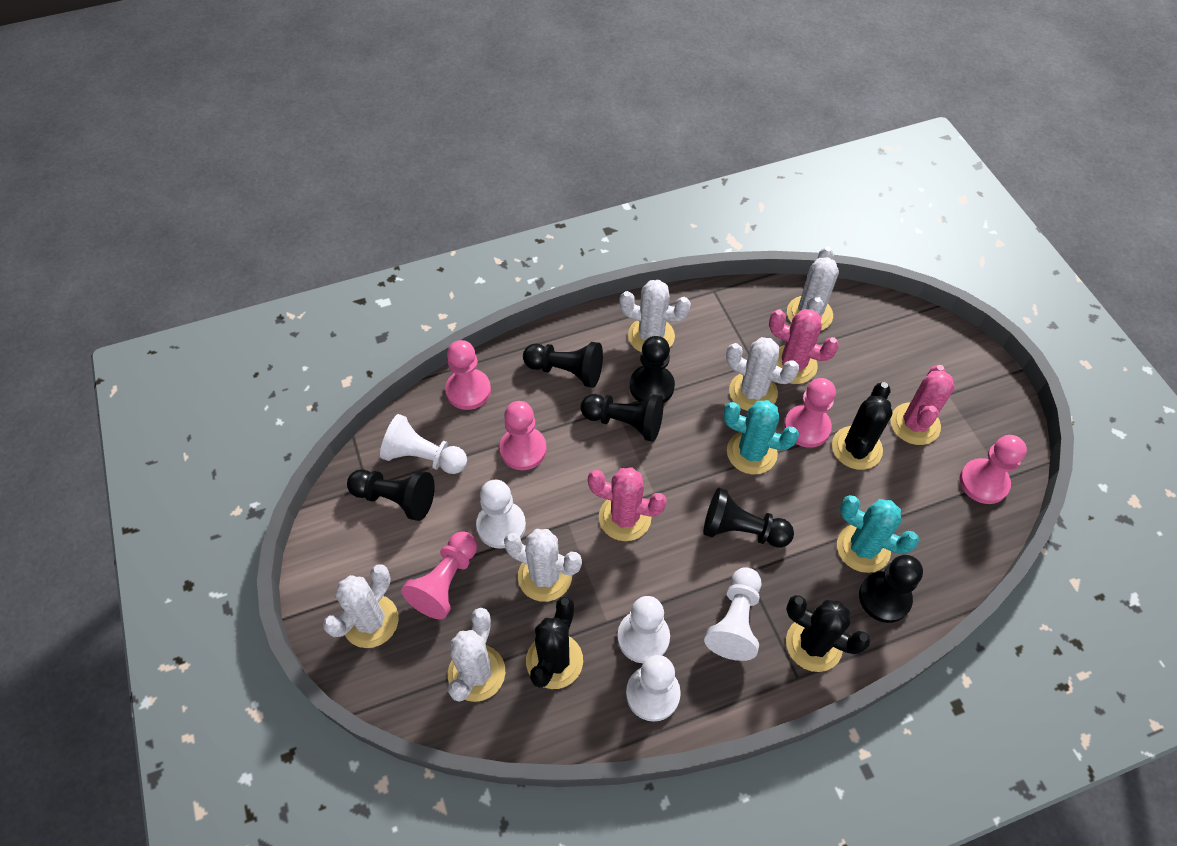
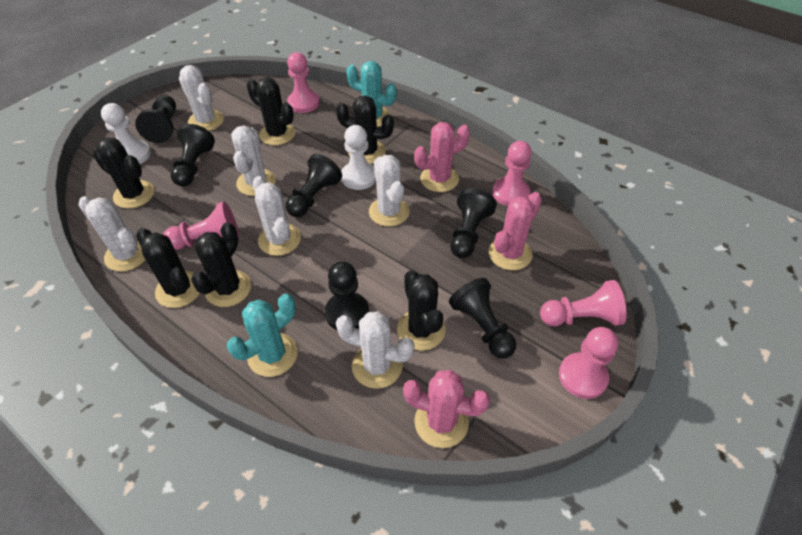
black cactus: [526,596,583,689] [786,595,871,672] [832,382,892,470] = 3 -> [93,137,155,209] [136,228,200,308] [191,222,251,307] [247,78,295,145] [336,95,394,164] [397,270,446,351] = 6
white pawn: [380,414,467,474] [476,480,526,549] [617,596,670,663] [626,655,681,722] [704,567,762,661] = 5 -> [101,103,151,164] [341,125,376,190] = 2

